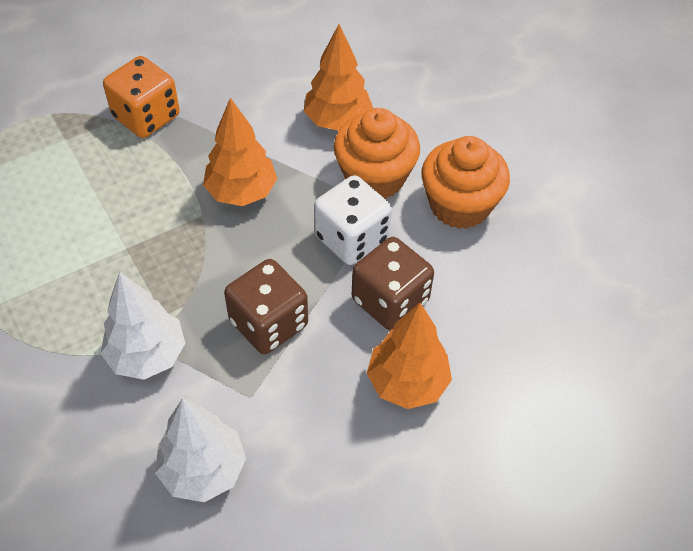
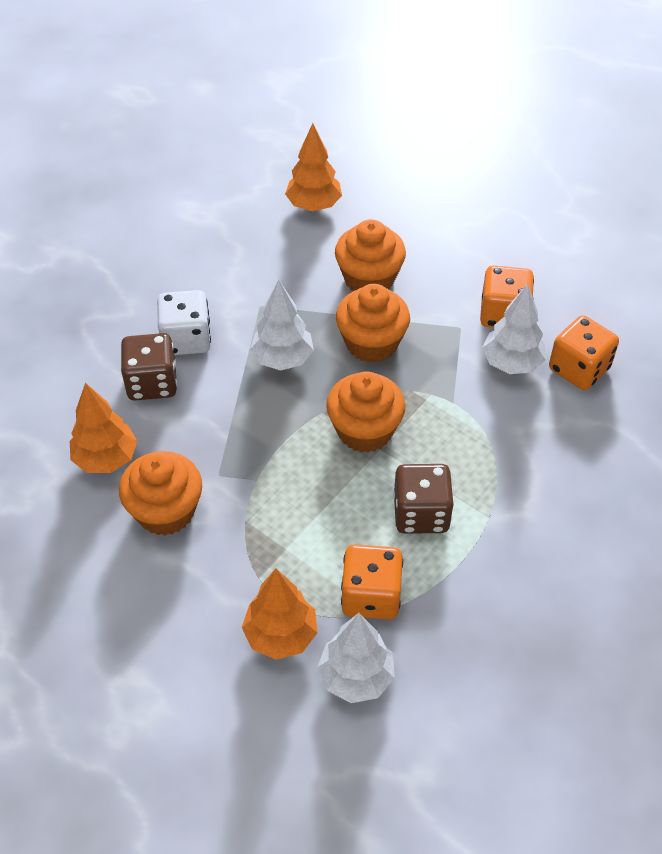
orange cupcake: [334,108,420,199] [421,136,510,229] = 2 -> [119,451,202,535] [326,371,405,452] [335,219,406,291] [336,284,410,363] = 4
orange dice: [103,56,180,138] = 1 -> [341,544,403,619] [480,265,534,328] [549,315,619,390] = 3
white tree: [100,272,185,380] [155,398,246,502] = 2 -> [250,280,314,371] [317,613,395,703] [482,284,546,374] = 3

